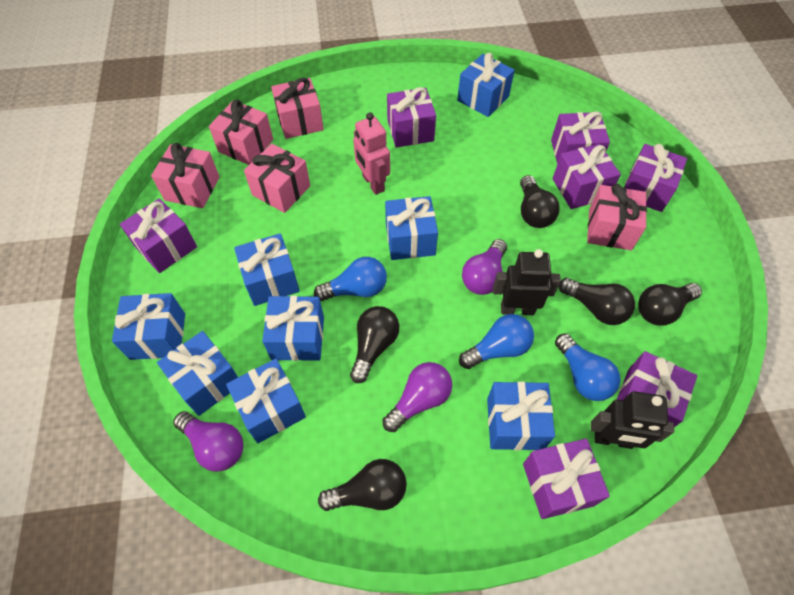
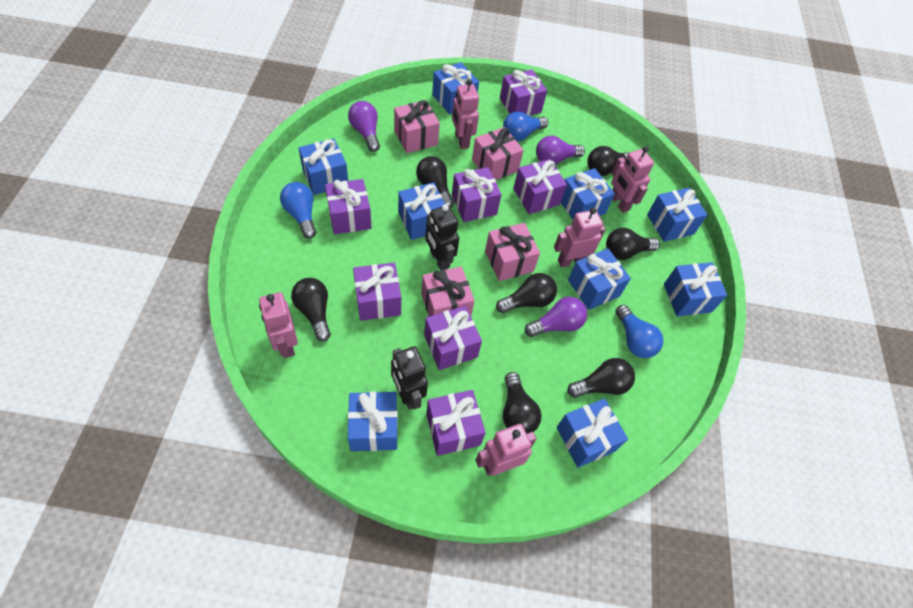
black light bulb: [318,459,407,511] [350,306,399,383] [520,175,560,228] [559,278,635,325] [638,283,702,326] = 5 -> [291,278,331,341] [416,156,454,208] [496,273,557,313] [503,372,541,434] [567,358,635,398] [587,146,630,176] [606,228,660,260] = 7
blue gift: [112,293,185,360] [157,331,238,416] [226,359,306,443] [234,233,300,306] [262,296,324,361] [385,196,438,260] [457,53,515,117] [487,382,555,450] = 8 -> [298,138,348,195] [348,392,397,451] [398,182,445,240] [432,62,479,114] [557,398,628,468] [561,168,615,219] [568,249,631,310] [647,188,708,242] [664,262,727,316] = 9
pink gift: [151,143,220,208] [209,100,273,165] [244,143,310,213] [271,77,324,139] [587,184,647,250] = 5 -> [394,100,440,153] [421,267,475,317] [472,127,524,180] [485,223,540,281] = 4
pink robot: [353,112,390,195] = 1 -> [259,292,298,358] [452,79,479,149] [476,424,536,476] [554,207,606,267] [611,146,654,213] = 5

